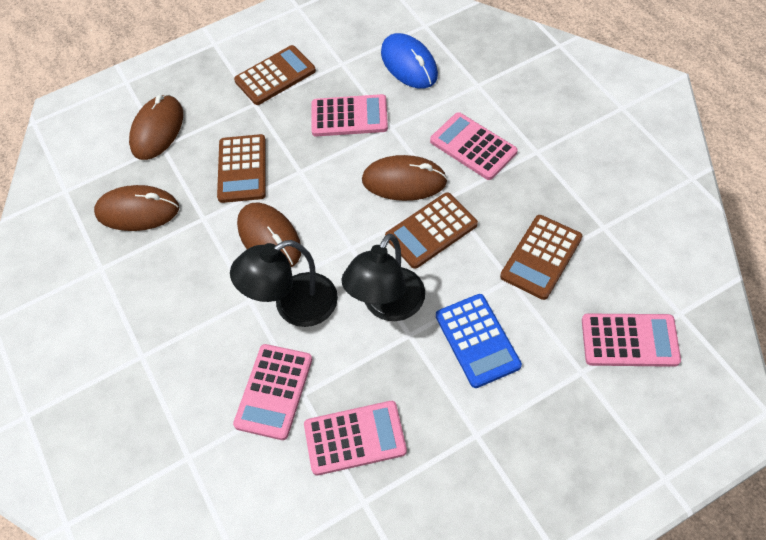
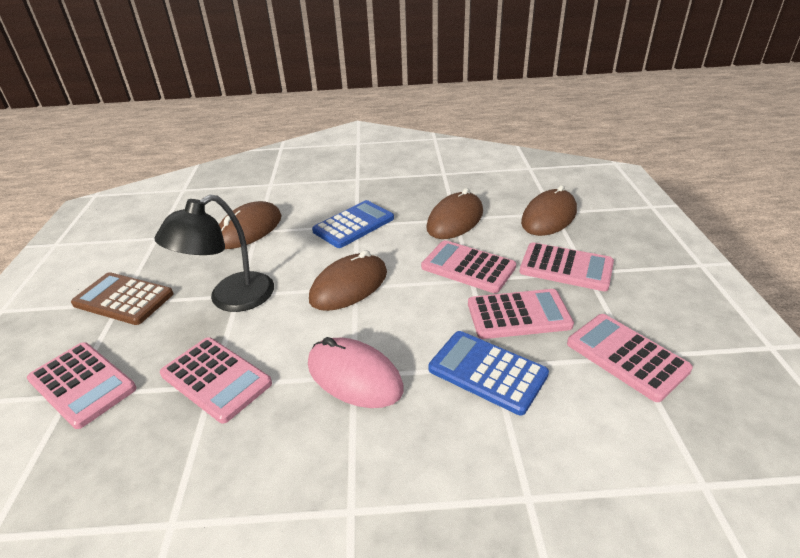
black lamp: [230,240,338,327] [342,234,425,321] = 2 -> [154,195,274,312] = 1
blue calculator: [436,294,522,388] = 1 -> [312,200,394,248] [428,331,549,415] = 2
blue mouse: [381,33,438,89] = 1 -> none = 0
brown calculator: [217,134,266,203] [234,45,316,105] [385,192,478,269] [500,215,582,300] = 4 -> [71,272,174,325] = 1
pink calculator: [233,344,312,440] [304,401,407,476] [311,94,388,137] [430,112,518,180] [582,314,681,367] = 5 -> [27,342,137,429] [160,337,272,424] [421,240,516,293] [468,289,574,339] [520,242,614,291] [567,314,693,402] = 6
pink mouse: none = 0 -> [308,337,404,408] = 1

